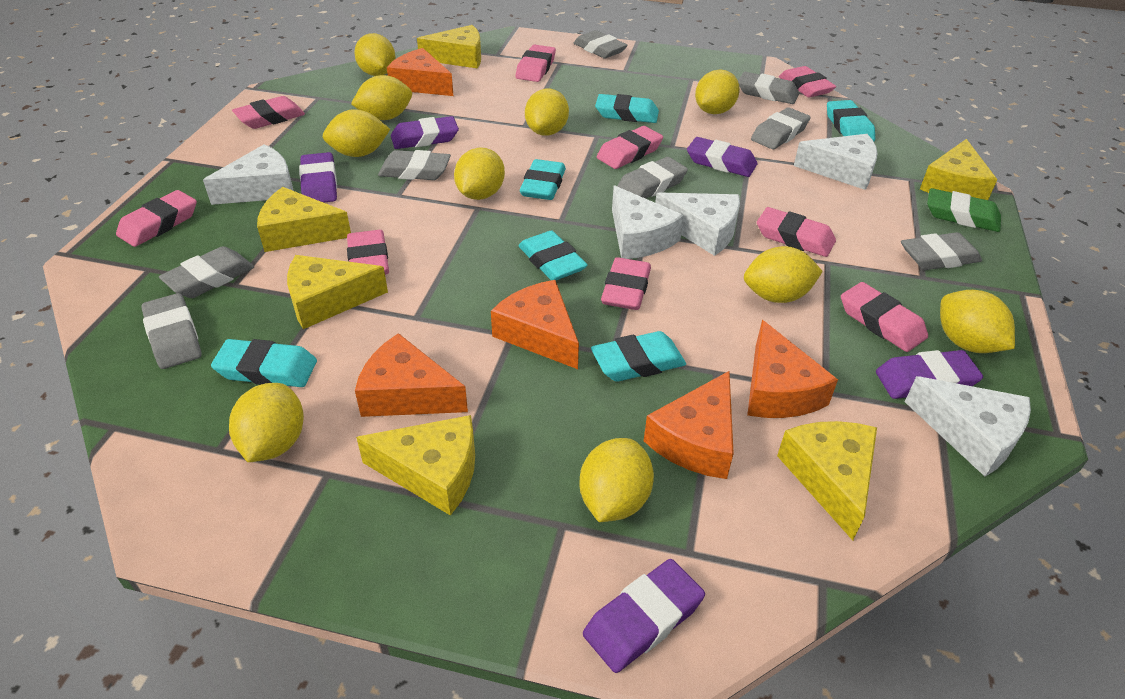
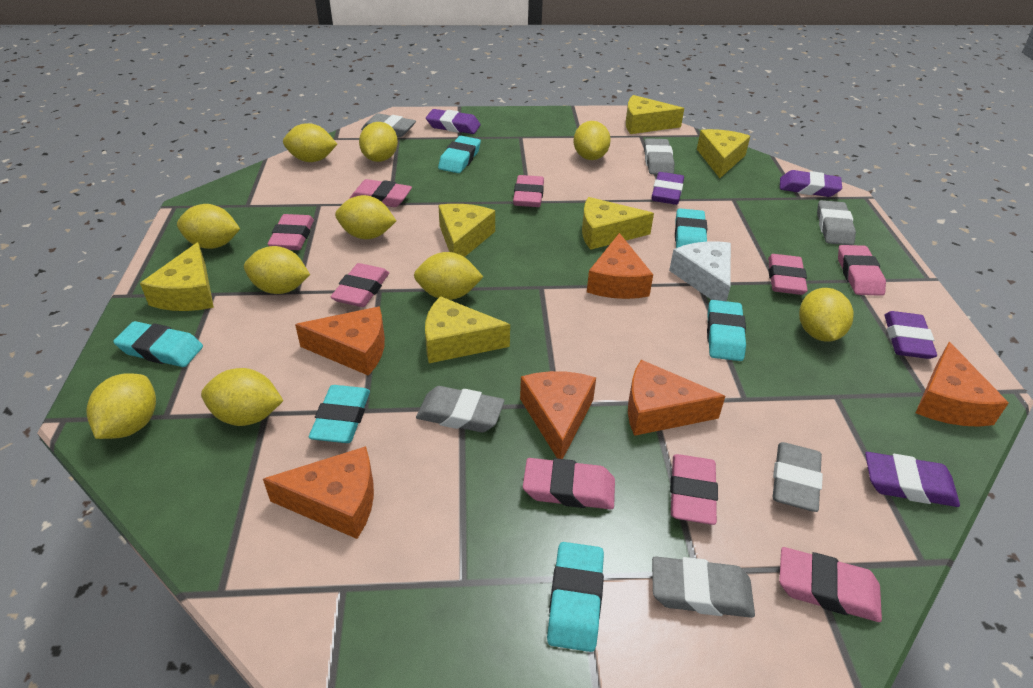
green eraser: [927,188,1001,232] = 1 -> none = 0
grey eraser: [141,293,202,369] [159,246,254,298] [378,150,451,180] [574,30,628,58] [617,157,688,199] [738,72,799,104] [751,107,811,149] [901,232,982,270] = 8 -> [361,113,416,137] [416,386,505,432] [644,138,675,174] [652,557,755,618] [773,442,823,512] [817,200,856,245] = 6
orange cheese: [355,333,468,417] [387,48,453,96] [491,280,579,369] [644,371,734,479] [747,320,838,418] = 5 -> [263,446,374,539] [295,306,385,376] [520,371,596,459] [587,233,653,299] [628,360,725,436] [916,342,1009,427] = 6
white cheese: [203,144,294,205] [612,186,684,259] [655,192,740,256] [794,134,878,190] [905,376,1031,477] = 5 -> [669,241,731,301] = 1

